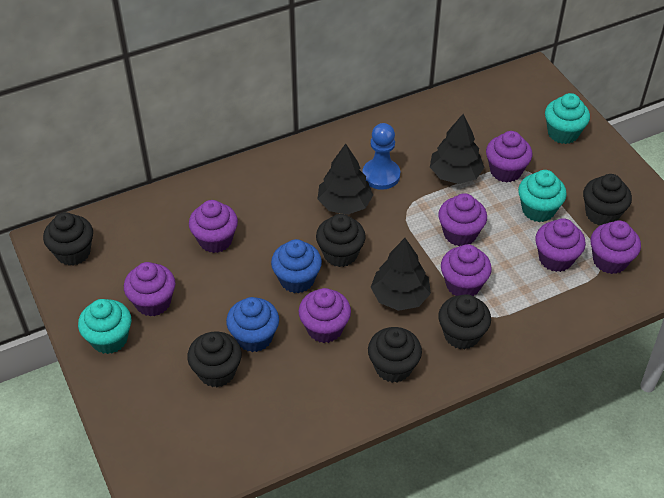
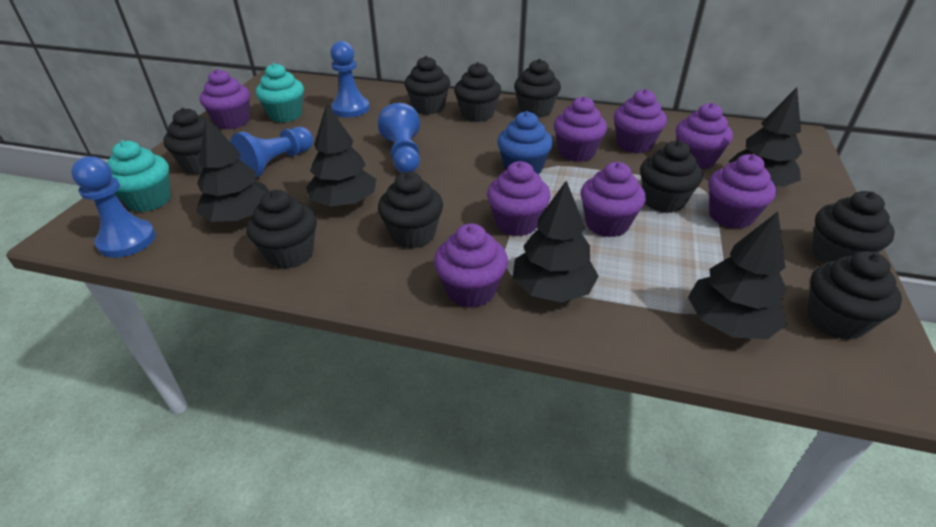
black cupcake: [43,212,93,266] [187,331,242,387] [316,214,366,267] [368,327,422,383] [438,294,491,350] [583,174,632,225] = 6 -> [163,108,221,175] [247,190,317,269] [378,172,443,248] [405,56,450,114] [454,62,501,122] [514,59,561,118] [640,140,703,213] [807,251,902,340] [812,191,895,264] = 9
black tree: [318,144,373,215] [371,238,431,311] [430,114,485,184] = 3 -> [196,117,269,222] [306,103,376,207] [513,181,599,303] [688,212,787,340] [728,87,802,187] = 5
blue cupcake: [226,297,279,352] [271,239,322,293] = 2 -> [497,111,553,175] = 1
blue pawn: [362,123,400,190] = 1 -> [71,156,156,258] [230,127,313,178] [330,41,370,117] [377,103,420,173] = 4
turquoise cupcake: [78,299,131,354] [518,170,567,222] [545,93,590,144] = 3 -> [107,141,171,212] [256,63,304,123] = 2

